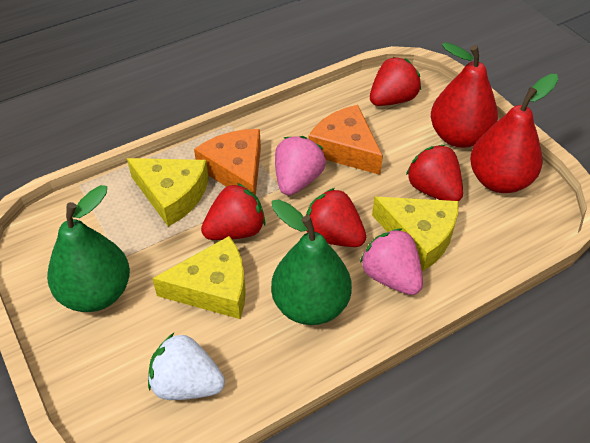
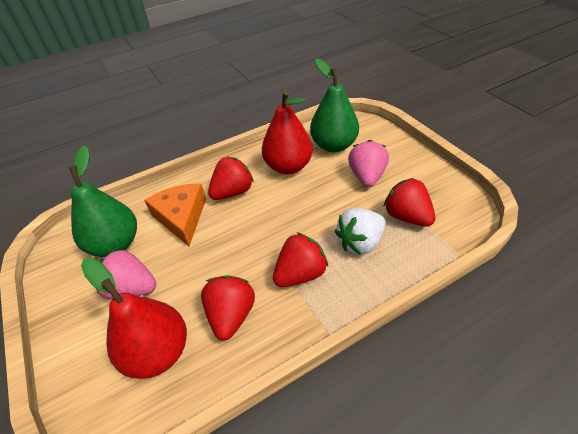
orange cheese: [194,129,261,196] [308,105,383,175] = 2 -> [144,184,206,246] = 1
yellow cheese: [127,158,209,227] [152,236,246,319] [372,197,459,271] = 3 -> none = 0

